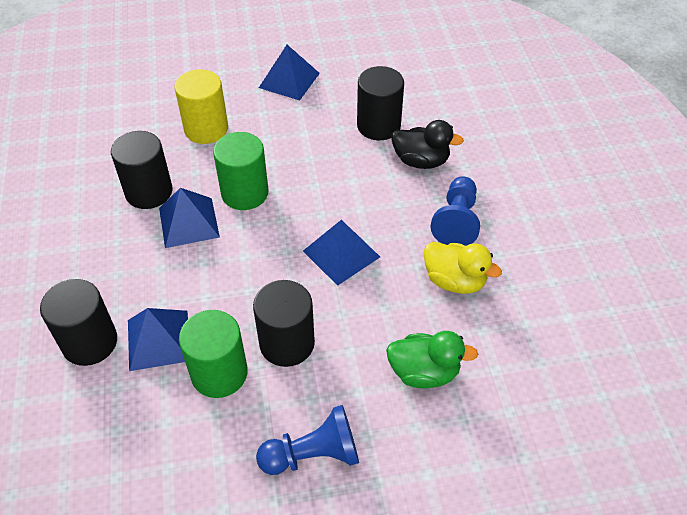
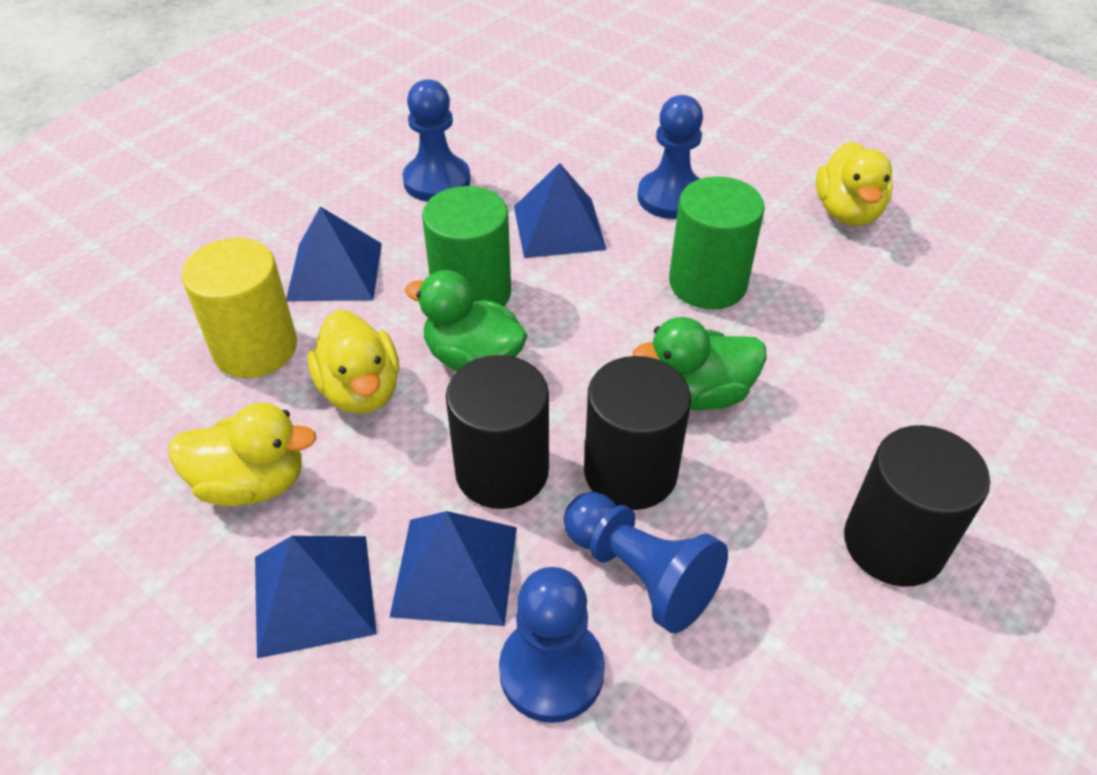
black cylinder: [40,279,117,366] [111,131,173,209] [253,280,315,367] [357,66,404,140] = 4 -> [446,355,549,509] [584,356,691,510] [844,425,990,587] = 3
black duck: [391,120,464,169] = 1 -> none = 0
blue pawn: [256,405,359,475] [430,176,480,246] = 2 -> [403,79,471,202] [499,567,605,723] [564,492,728,633] [638,95,703,219] = 4
green duck: [386,331,478,388] = 1 -> [405,270,528,372] [633,317,767,410] = 2
yellow duck: [423,242,502,294] = 1 -> [168,403,317,506] [308,310,399,414] [816,141,893,226] = 3

